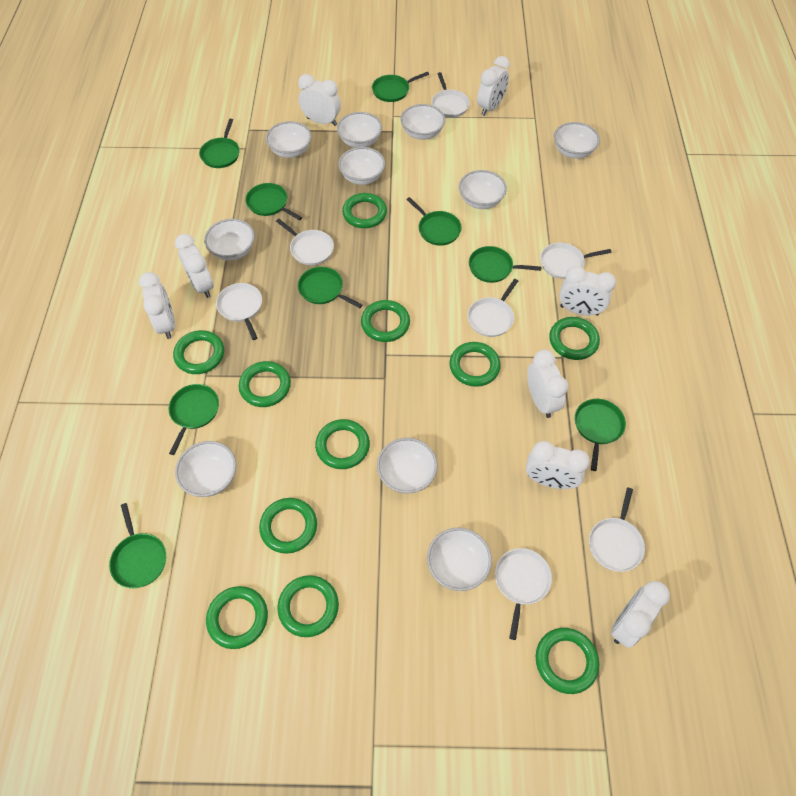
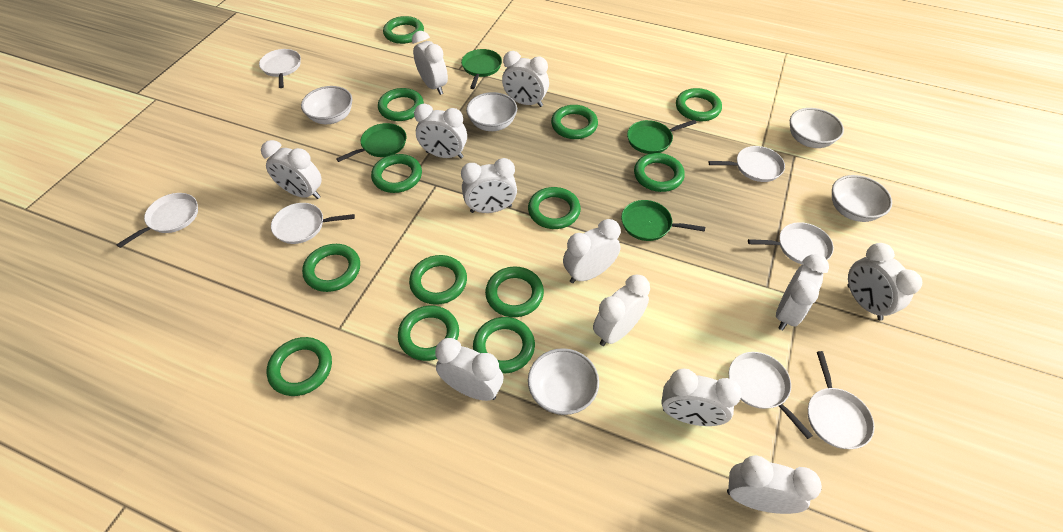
green pan: [109,503,166,588] [169,384,219,455] [199,119,240,168] [245,183,302,221] [298,267,362,308] [372,72,429,102] [406,197,462,246] [469,246,541,283] [575,399,626,471] = 9 -> [336,123,406,162] [461,49,502,89] [621,200,705,241] [627,120,697,154] = 4
green ring: [173,330,224,374] [206,586,268,649] [239,361,291,407] [259,498,317,554] [278,575,339,637] [315,419,370,469] [342,193,387,228] [361,300,410,342] [450,342,501,387] [536,628,599,694] [549,317,600,360] = 11 -> [267,337,332,396] [302,244,360,292] [371,154,422,193] [378,88,424,121] [383,16,424,44] [398,306,459,361] [409,255,467,305] [473,317,535,374] [485,267,544,317] [528,187,581,229] [551,105,598,139] [634,153,685,192] [676,88,722,121] = 13
white bowl: [175,441,236,497] [204,219,255,261] [266,121,312,158] [337,112,382,148] [338,147,385,185] [377,438,437,494] [400,104,445,140] [427,528,492,591] [459,170,507,209] [554,122,600,159] = 10 -> [301,86,353,124] [466,92,517,131] [528,348,599,415] [790,108,844,148] [832,175,892,222] = 5
white clock: [139,272,175,339] [175,234,214,298] [298,74,341,126] [477,56,510,116] [526,441,590,489] [527,350,568,418] [559,266,616,316] [611,581,670,648] = 8 -> [261,140,322,199] [412,31,448,95] [414,104,467,159] [435,338,503,401] [461,158,517,213] [502,51,549,107] [563,219,621,283] [593,275,650,346] [661,368,742,426] [727,455,822,514] [776,254,829,330] [847,243,922,321] = 12

